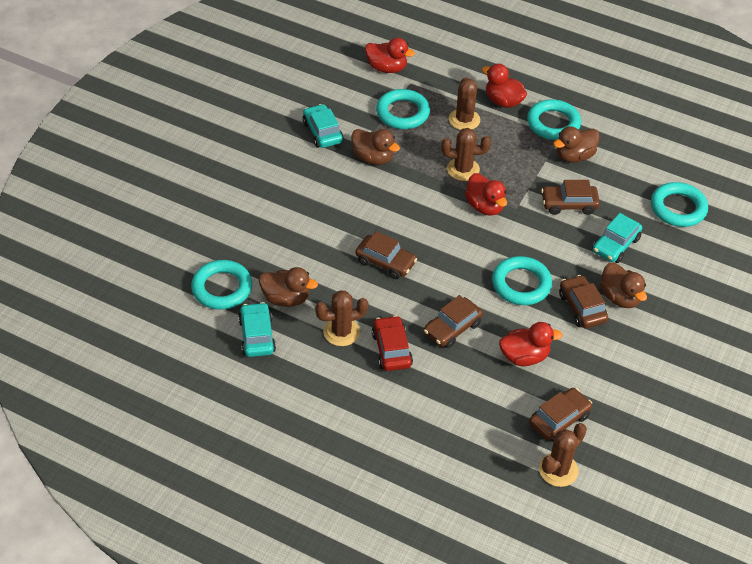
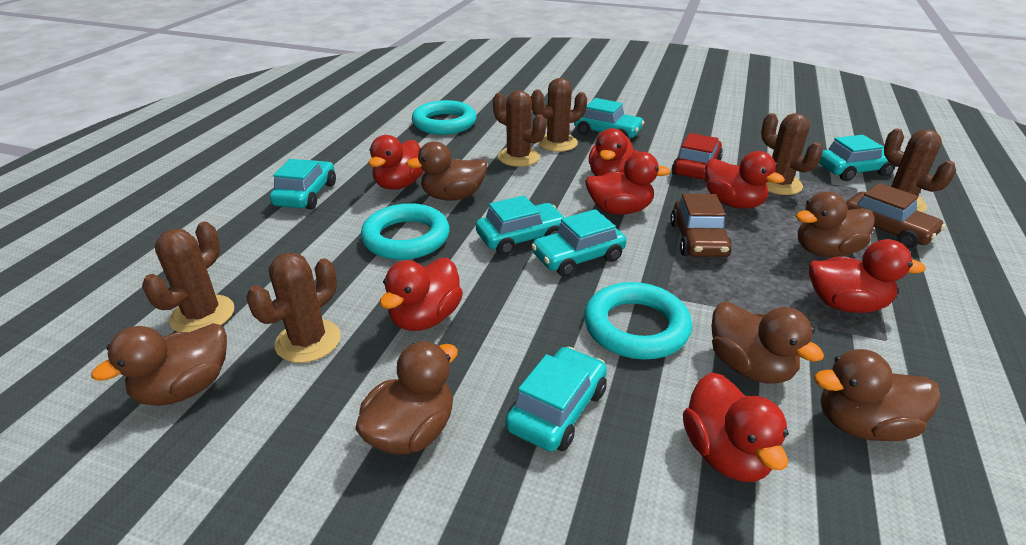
brown cactus: [315,290,368,346] [441,128,491,181] [449,77,480,130] [539,423,587,487] = 4 -> [142,222,234,332] [247,253,341,363] [493,90,546,167] [531,78,587,152] [761,113,823,195] [884,129,956,213] = 6
brown car: [355,231,417,279] [424,295,483,348] [529,388,592,442] [541,180,600,215] [559,275,608,328] = 5 -> [670,194,732,257] [846,183,945,249] = 2
brown duck: [259,267,318,307] [351,129,400,165] [553,126,600,163] [600,262,647,308] = 4 -> [91,323,227,406] [355,341,458,455] [406,141,487,201] [712,302,824,383] [796,191,875,257] [814,349,941,441] = 6
red duck: [365,38,415,73] [465,173,507,216] [482,64,527,108] [499,322,563,366] = 4 -> [368,135,424,190] [380,258,463,331] [585,151,670,215] [589,128,638,176] [683,372,789,482] [705,151,785,209] [809,239,926,313] = 7
turquoise car: [238,302,276,357] [303,104,343,148] [592,213,642,263] = 3 -> [270,159,336,210] [476,196,566,255] [505,347,607,451] [531,209,627,277] [574,98,644,138] [819,135,896,181] = 6
turquoise ring: [191,260,252,310] [376,89,430,129] [492,256,552,305] [527,99,581,140] [651,182,708,227] = 5 -> [361,203,450,260] [412,100,477,135] [584,282,692,359] = 3

